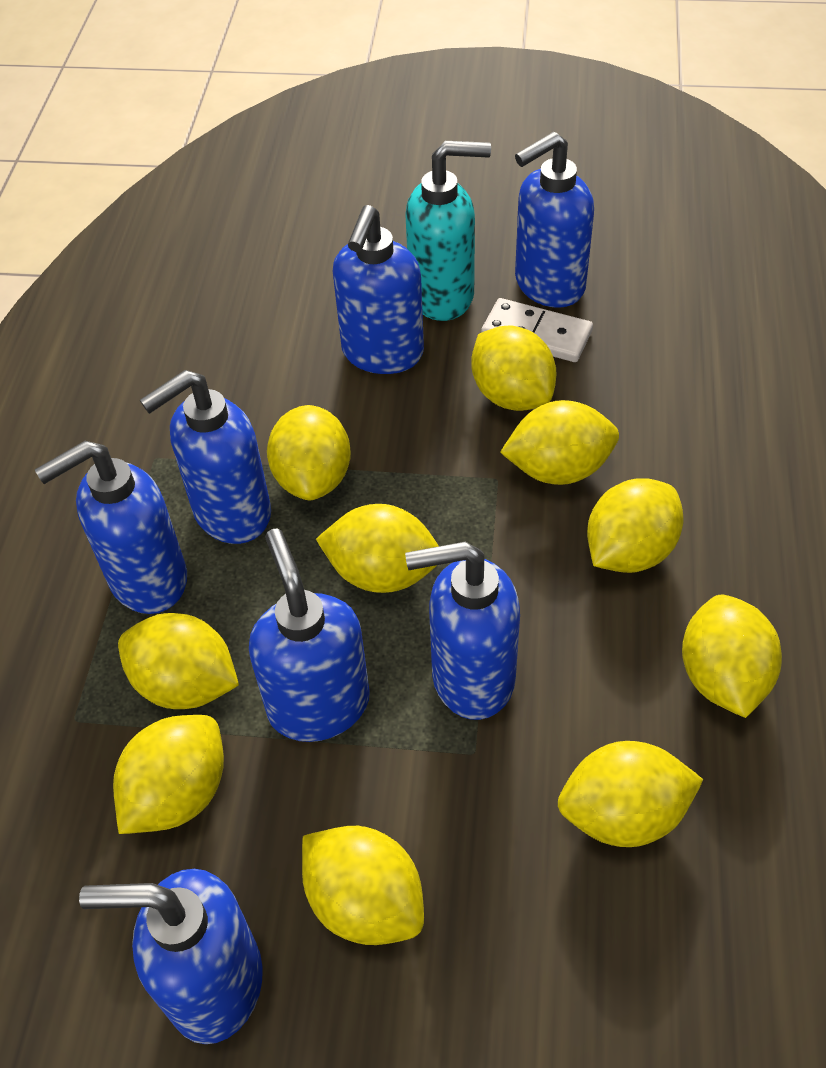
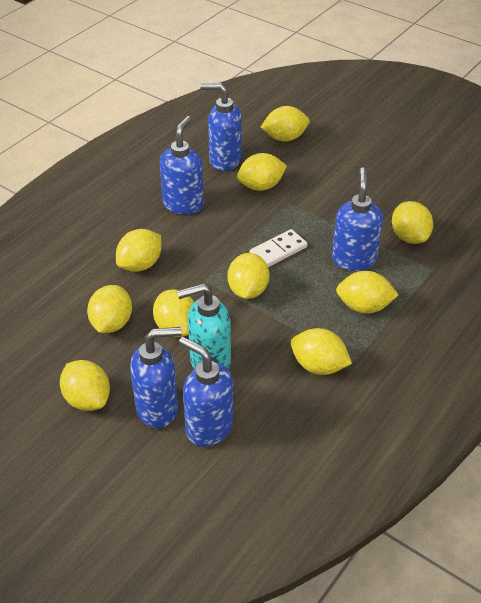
blue soap dispenser: [35,441,187,614] [79,869,263,1044] [140,370,271,544] [249,529,370,742] [333,205,424,374] [405,542,520,720] [515,132,594,308] = 7 -> [130,327,182,428] [160,116,204,215] [179,337,233,447] [200,83,242,171] [332,167,383,271] = 5

